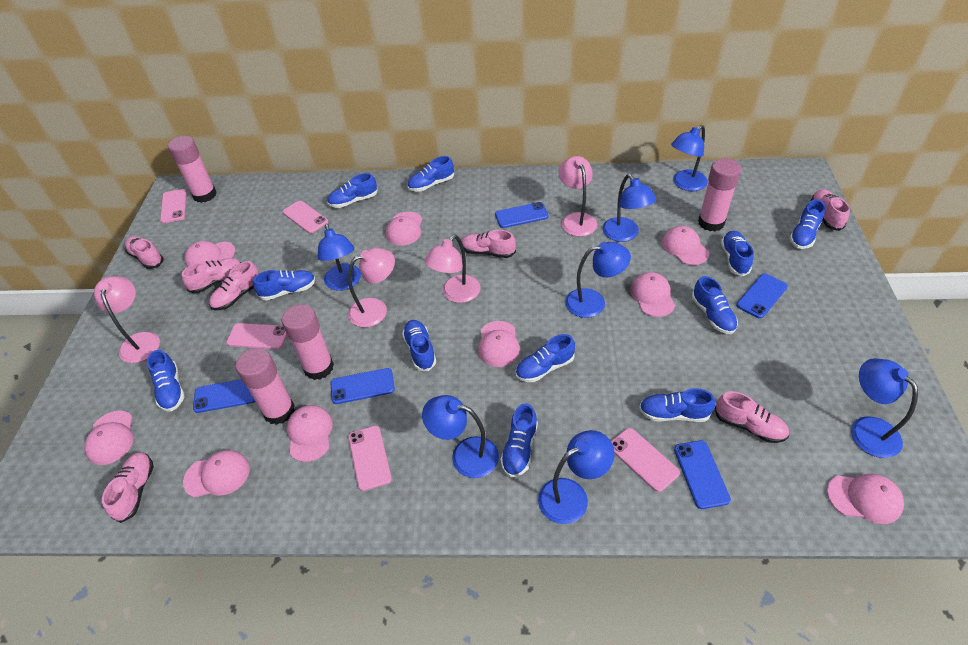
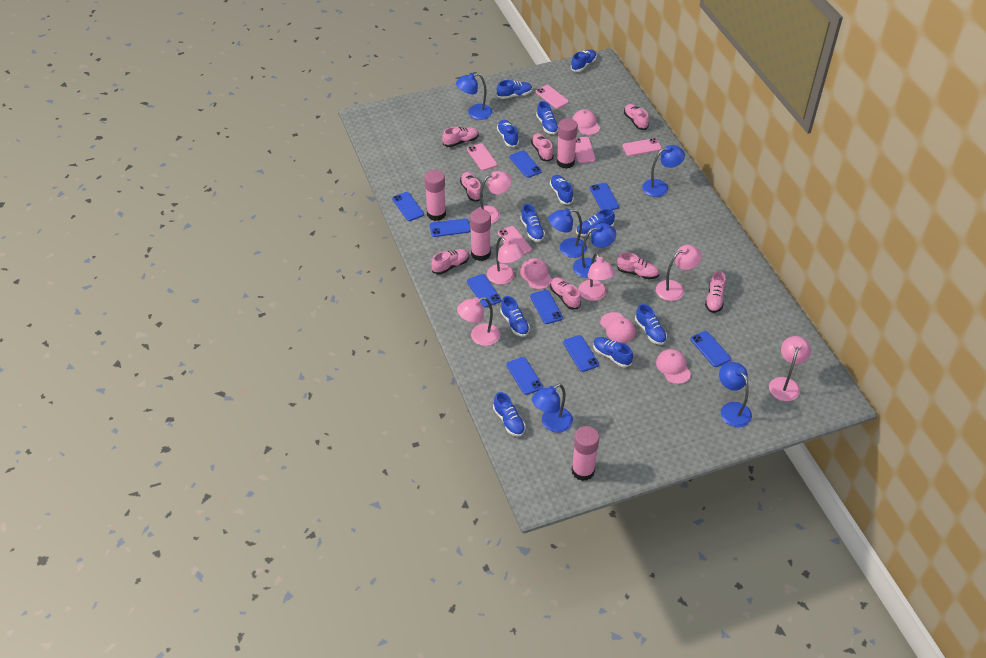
blue lamp: [318,224,361,291] [422,395,499,478] [538,430,615,524] [565,242,631,318] [602,174,656,242] [671,125,708,191] [851,358,918,458] = 7 -> [456,73,493,120] [532,384,573,433] [549,209,587,258] [573,223,616,278] [642,145,685,197] [719,362,752,427] = 6
blue phone: [193,379,255,413] [330,368,395,404] [495,202,549,228] [674,440,731,509] [736,273,788,319] = 5 -> [392,192,424,221] [430,218,470,237] [467,274,501,308] [506,357,543,395] [509,150,542,178] [530,290,563,324] [563,335,599,372] [590,183,619,210] [691,331,731,367] = 9
pink cap: [84,410,134,465] [183,450,250,498] [184,241,235,267] [287,405,333,462] [386,212,422,246] [478,321,520,367] [630,272,675,317] [662,226,709,265] [827,474,904,524] = 9 -> [520,258,552,289] [572,109,600,135] [600,312,636,343] [656,349,691,384] = 4
pink lamp: [94,276,160,363] [348,248,395,327] [424,235,481,303] [558,156,597,237] = 4 -> [457,297,500,346] [476,171,512,224] [487,236,524,284] [578,253,615,301] [656,245,702,301] [769,336,811,401] = 6
pink shoe: [102,452,154,523] [125,236,164,269] [182,258,241,294] [209,261,259,310] [461,230,516,258] [715,391,789,443] [811,189,850,231] = 7 -> [431,249,469,275] [442,127,479,147] [460,172,483,202] [531,133,554,161] [550,277,581,309] [617,252,659,280] [624,104,649,130] [705,271,726,313] = 8

